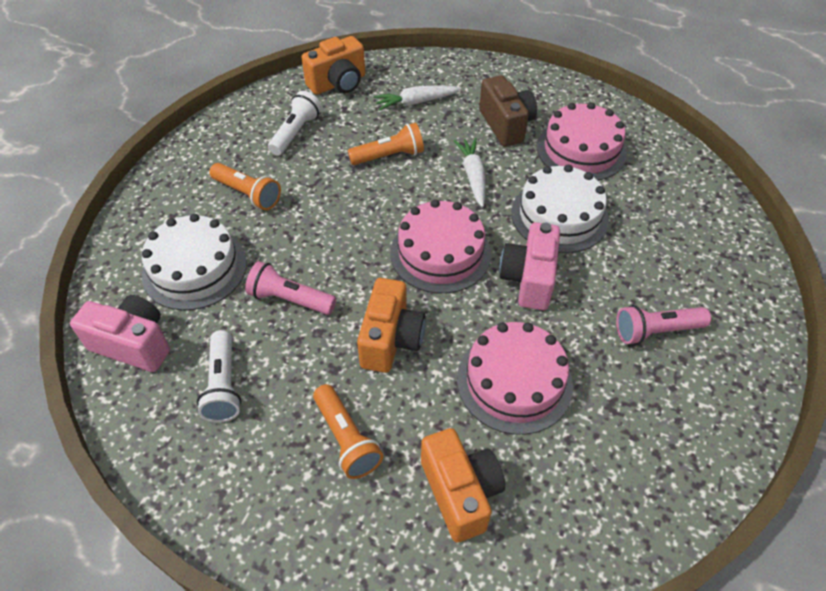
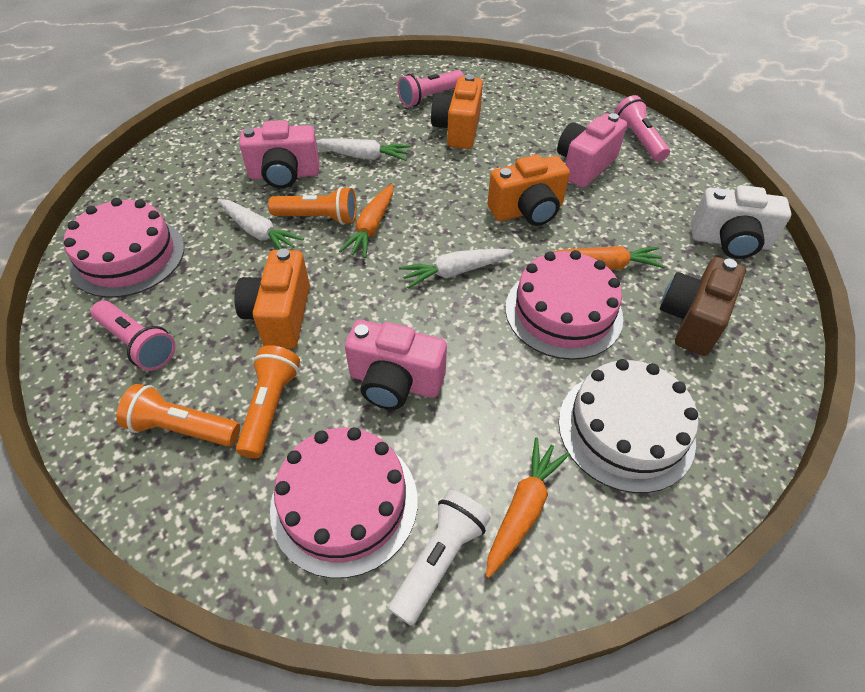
orange carrot: none = 0 -> [339,184,393,258] [486,438,570,578] [554,246,665,269] = 3
pink camera: [70,295,170,372] [499,222,560,310] = 2 -> [239,120,319,188] [345,320,447,410] [557,113,627,188] = 3
pink flashlight: [245,261,336,315] [616,305,711,345] = 2 -> [91,301,175,371] [398,70,464,107] [614,95,670,162] = 3
white cake: [142,214,247,310] [511,165,609,253] = 2 -> [559,359,699,493] = 1
white camera: none = 0 -> [691,185,791,259] = 1
white carrot: [374,86,461,111] [454,138,486,207] = 2 -> [218,199,304,249] [316,139,411,161] [399,249,514,289] = 3
white flashlight: [197,330,241,423] [268,91,321,156] = 2 -> [389,490,491,626] = 1

